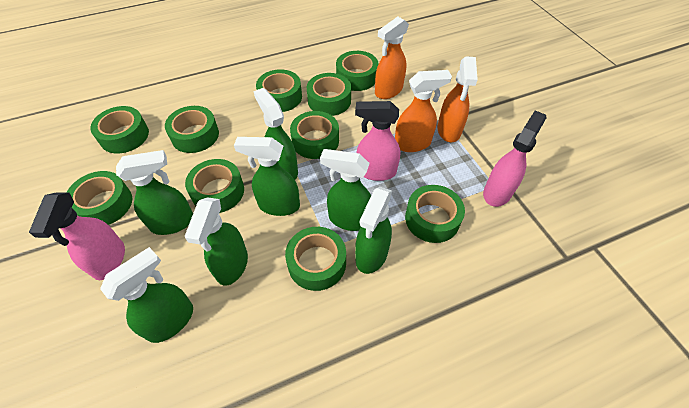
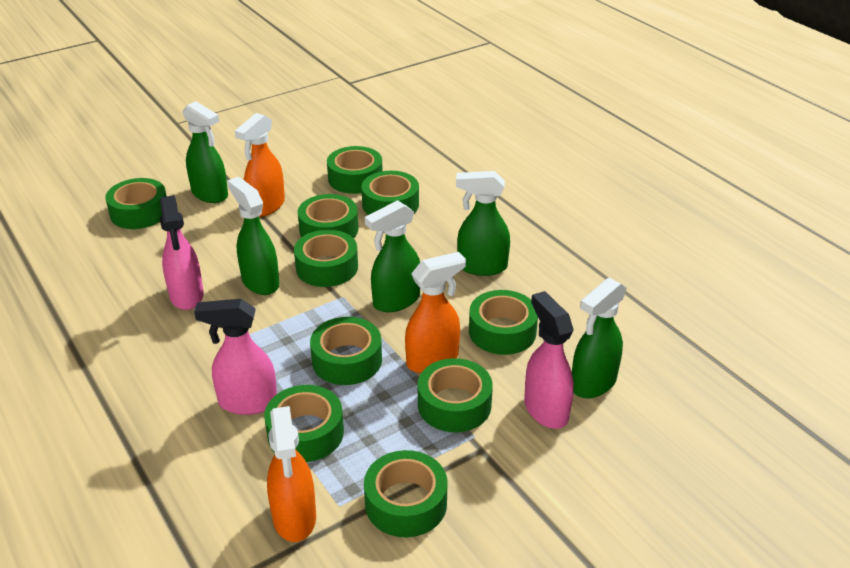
green spray bottle: [100,247,193,343] [116,150,193,235] [185,197,248,286] [234,137,300,216] [254,88,298,180] [320,149,371,231] [355,187,392,274] = 7 -> [183,101,228,203] [227,177,279,295] [365,200,420,312] [456,171,510,276] [572,278,627,398] = 5

